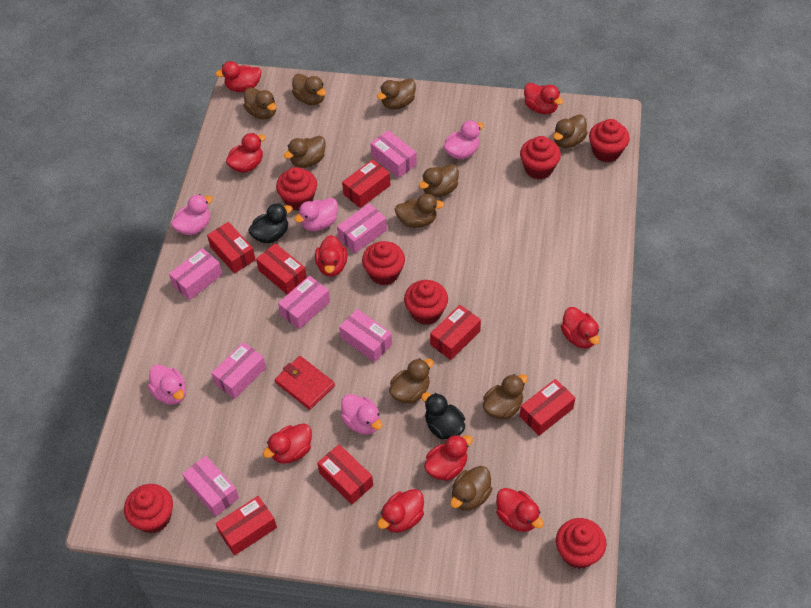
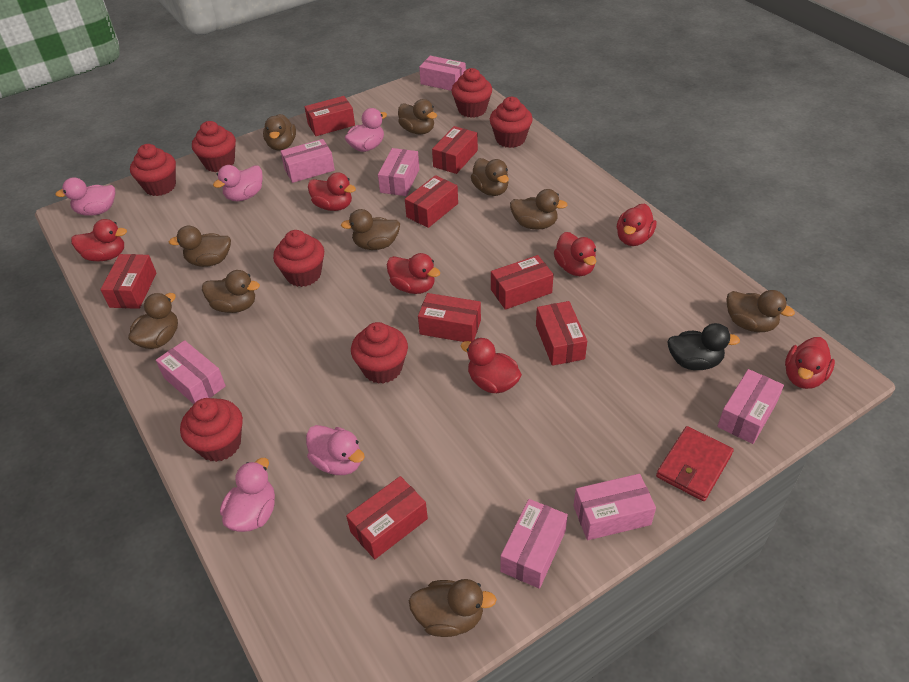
black duck: [248,203,293,243] [421,392,465,439] = 2 -> [667,323,740,370] = 1
red box: [207,222,256,274] [215,496,277,556] [256,243,307,295] [317,444,373,504] [342,159,390,208] [430,305,481,360] [520,379,575,436] = 7 -> [100,254,156,309] [305,96,355,136] [346,476,428,559] [405,175,458,228] [418,293,481,342] [432,126,478,174] [491,255,554,310] [536,301,587,366] = 8
red duck: [215,61,261,92] [226,133,266,173] [263,424,312,464] [315,235,347,277] [377,489,424,533] [424,434,473,481] [496,488,544,532] [524,83,563,114] [561,307,600,349] = 9 -> [71,219,127,261] [308,172,356,211] [387,253,440,294] [461,338,522,393] [554,232,596,276] [617,204,656,246] [785,337,835,389] = 7

